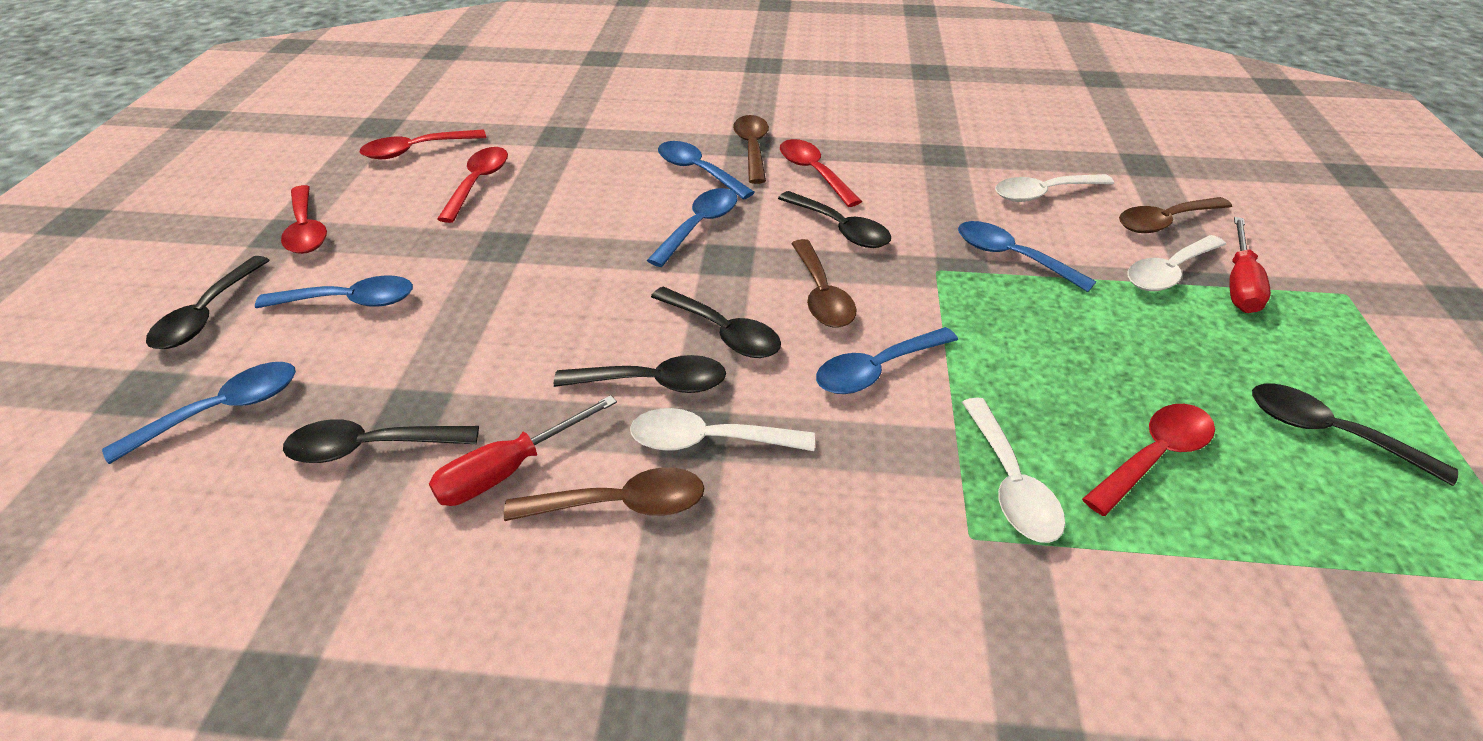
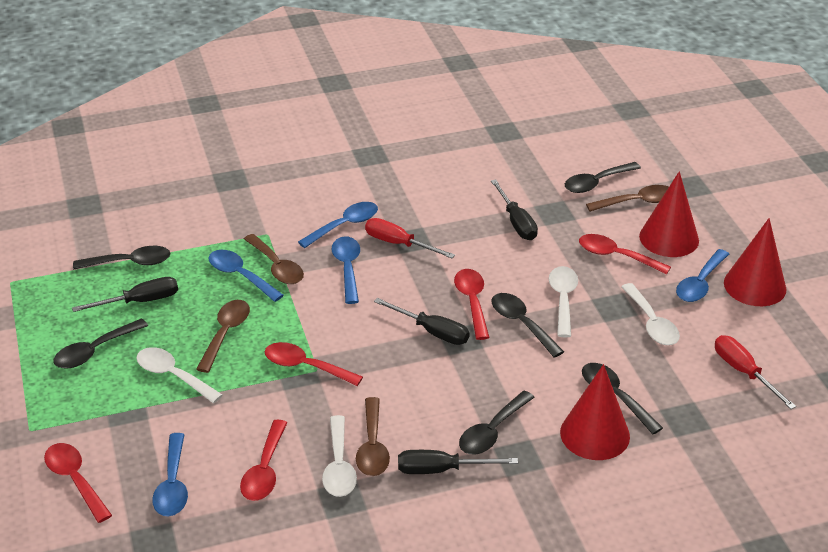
black screwdriver: none = 0 -> [72,277,178,312] [374,298,470,345] [398,450,518,474] [491,180,538,240] = 4
blue spoon: [102,362,296,464] [255,275,413,308] [647,188,738,267] [658,141,755,200] [816,327,958,394] [958,221,1096,292] = 6 -> [152,433,188,517] [209,250,284,302] [298,202,378,248] [332,236,360,304] [676,249,729,302] = 5
red cone: none = 0 -> [560,364,630,460] [639,171,699,257] [724,218,786,306] = 3

